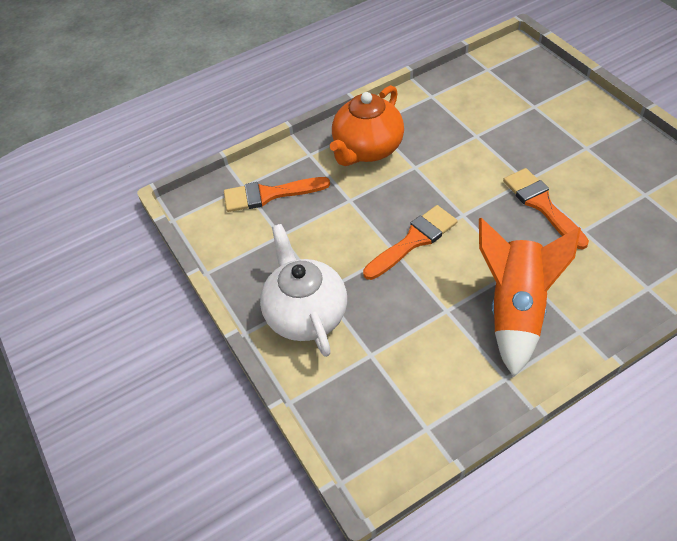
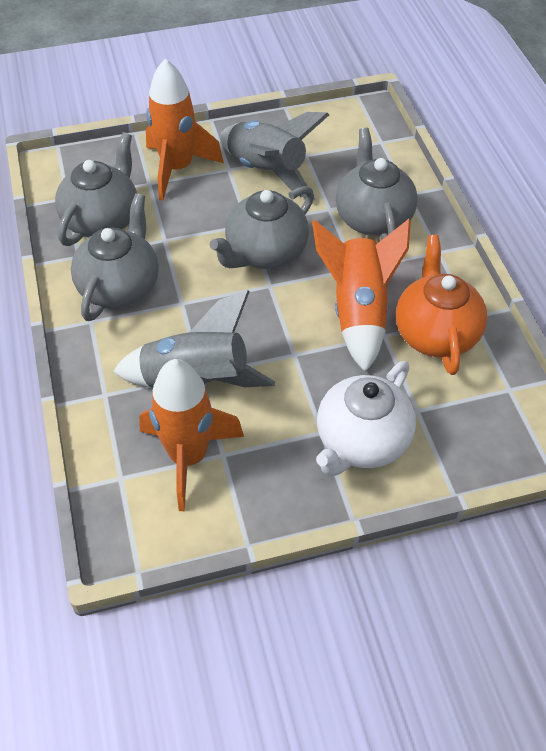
grey rocket: none = 0 -> [113,290,275,388] [220,112,329,201] = 2
grey teapot: none = 0 -> [55,132,137,246] [71,193,159,321] [210,186,314,269] [336,128,418,239] = 4
orange brush: [224,177,330,212] [363,205,458,280] [503,168,589,249] = 3 -> none = 0
orange rocket: [479,218,581,377] = 1 -> [139,359,244,511] [146,59,224,201] [312,219,411,372] = 3

